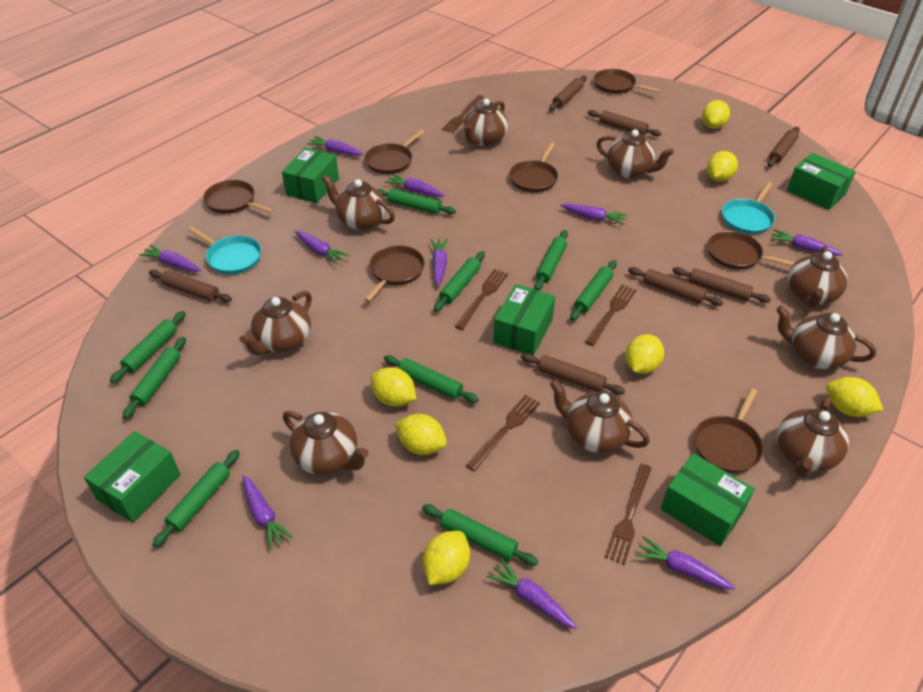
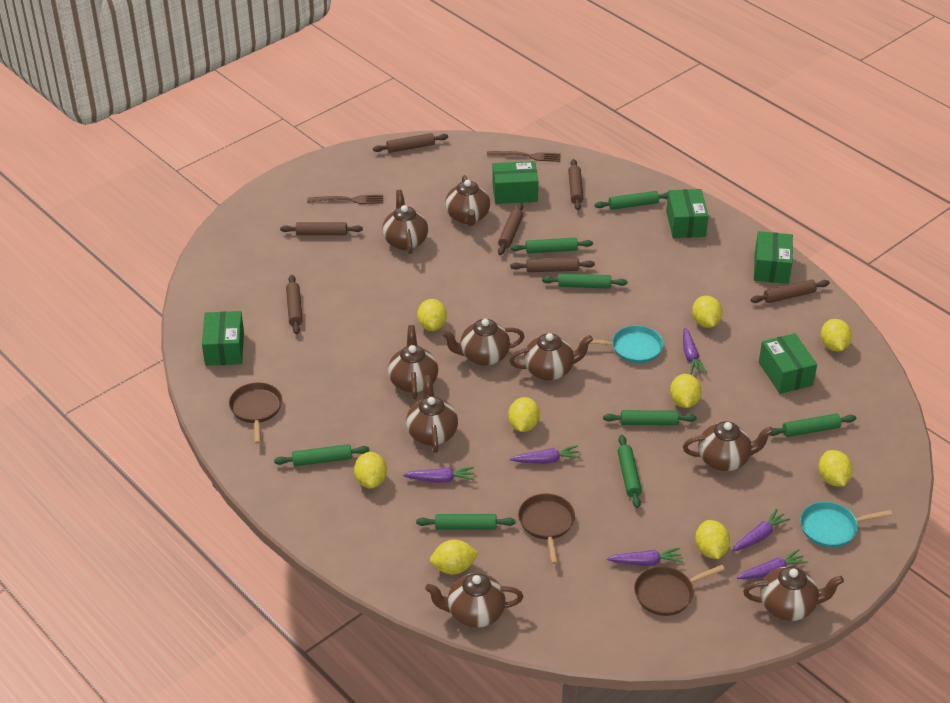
brown fork: [442,95,483,133] [455,269,508,330] [466,395,540,471] [585,284,637,346] [605,464,652,565] = 5 -> [307,195,383,204] [487,151,561,162] = 2
brown pan: [203,180,274,214] [364,129,424,174] [364,245,425,302] [509,142,558,193] [593,69,660,94] [694,388,764,473] [708,231,795,269] = 7 -> [229,383,282,444] [518,494,575,564] [634,565,725,616] = 3
green rolling pin: [110,311,186,383] [123,337,186,419] [153,450,240,547] [377,189,456,214] [384,355,479,403] [422,504,538,566] [434,251,485,312] [534,230,568,291] [570,260,617,321] = 9 -> [274,444,369,466] [416,514,515,530] [510,238,593,254] [542,273,627,288] [595,191,668,210] [603,410,697,425] [617,435,642,508] [770,414,856,437] = 8
purple carrot: [139,244,201,272] [243,475,293,550] [295,230,349,265] [307,136,363,156] [385,174,445,197] [430,239,448,286] [486,559,577,629] [560,203,627,225] [635,536,736,590] [770,229,843,256] = 10 -> [403,467,475,483] [510,445,581,464] [607,548,683,566] [683,328,707,374] [733,509,791,551] [737,549,808,579] = 6
yellow lemon: [371,367,416,407] [395,414,447,455] [423,531,470,585] [626,334,664,374] [702,100,730,129] [707,151,738,182] [826,377,883,417] = 7 -> [354,452,387,489] [417,299,447,331] [430,540,479,574] [508,397,540,432] [670,374,702,408] [692,296,722,328] [695,520,730,559] [819,450,853,486] [821,319,852,351] = 9

